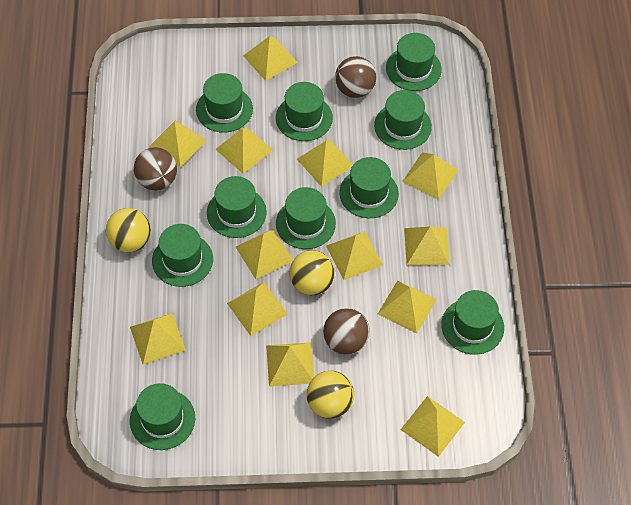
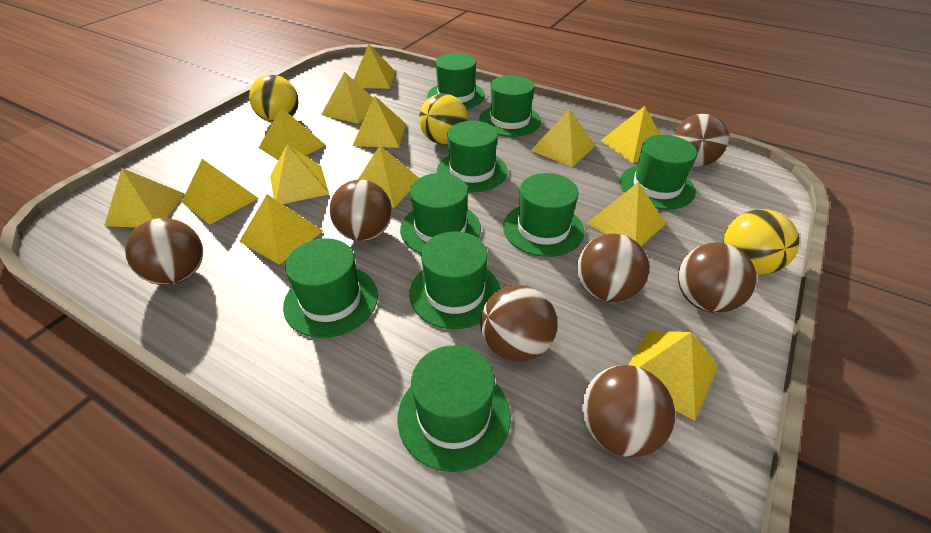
brown ball: [134,147,177,190] [323,308,370,355] [335,56,376,98] = 3 -> [125,218,203,285] [330,179,392,241] [480,285,557,362] [577,234,649,303] [582,365,675,457] [673,114,729,167] [678,243,756,313] = 7
green hat: [130,383,195,450] [152,224,213,287] [196,73,253,133] [207,176,267,238] [276,82,333,141] [276,187,336,249] [339,157,399,218] [374,90,432,150] [386,33,442,91] [441,290,504,355] = 10 -> [283,238,378,338] [398,345,511,472] [400,173,481,254] [409,232,501,329] [427,53,485,109] [437,121,508,192] [479,75,541,137] [503,173,584,257] [620,135,697,210] = 9

